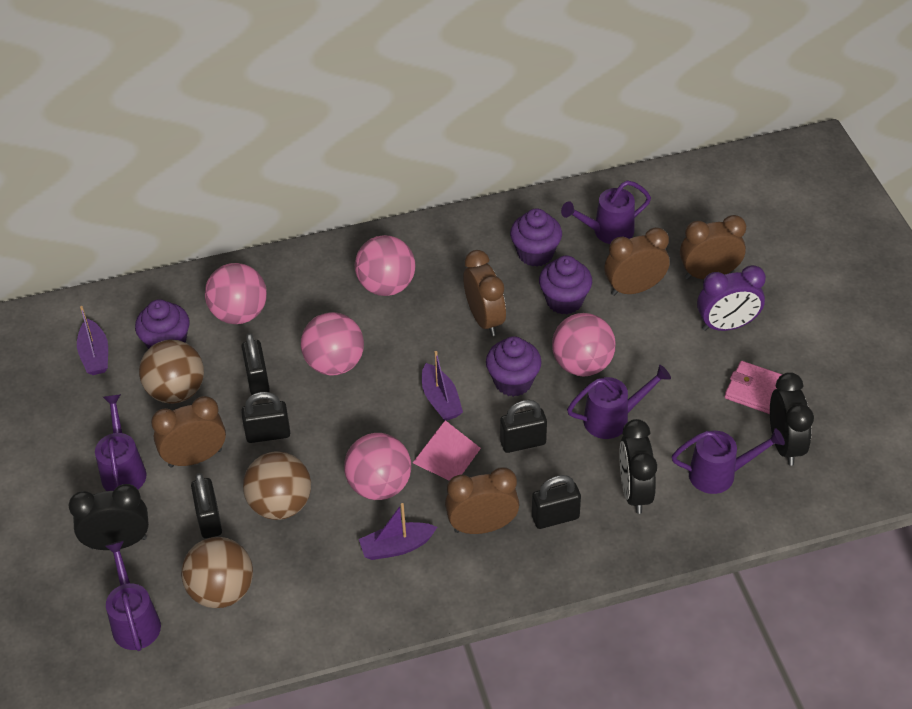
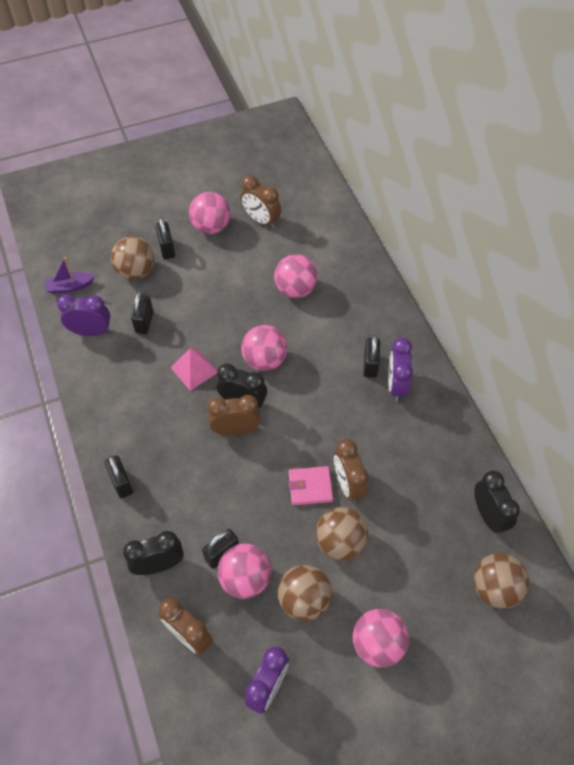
brown ball: [139,340,204,404] [181,537,253,608] [243,451,311,520] = 3 -> [111,236,154,280] [278,565,332,621] [316,507,368,560] [473,553,530,609] = 4
brown clock: [151,396,226,468] [445,467,519,534] [463,250,506,336] [604,227,670,296] [680,215,746,279] = 5 -> [159,598,213,655] [208,395,260,436] [240,175,281,228] [334,439,368,503] = 4
purple boat: [77,306,108,375] [359,503,437,560] [422,351,463,421] = 3 -> [45,257,95,294] = 1
purple clock: [697,265,766,331] = 1 -> [57,294,111,336] [245,647,289,714] [388,338,413,401] = 3
purple cupcake: [135,299,189,349] [486,336,542,397] [510,209,562,267] [539,256,592,314] = 4 -> none = 0
purple watering can: [95,394,146,491] [105,540,161,651] [561,180,651,244] [567,365,671,439] [672,428,785,494] = 5 -> none = 0

